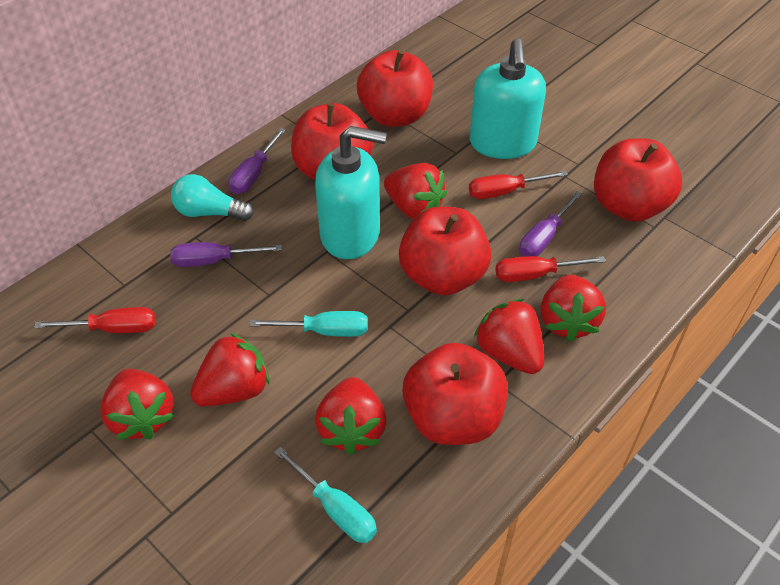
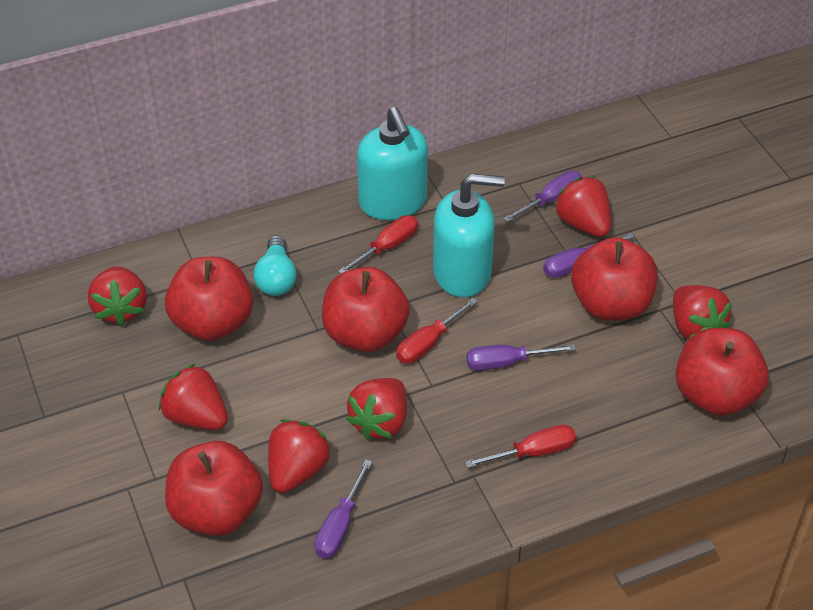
purple screwdriver: [170,242,282,267] [228,128,286,194] [519,191,582,257] = 3 -> [315,459,372,558] [466,344,576,371] [503,171,583,223] [543,233,635,278] = 4
turquoise screwdriver: [250,311,368,337] [274,447,377,543] = 2 -> none = 0

